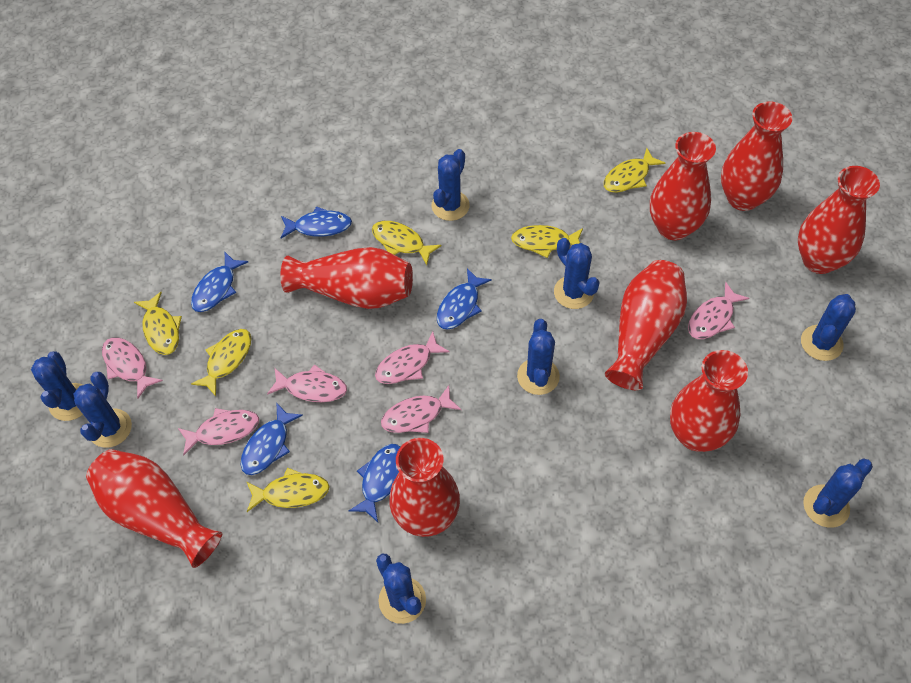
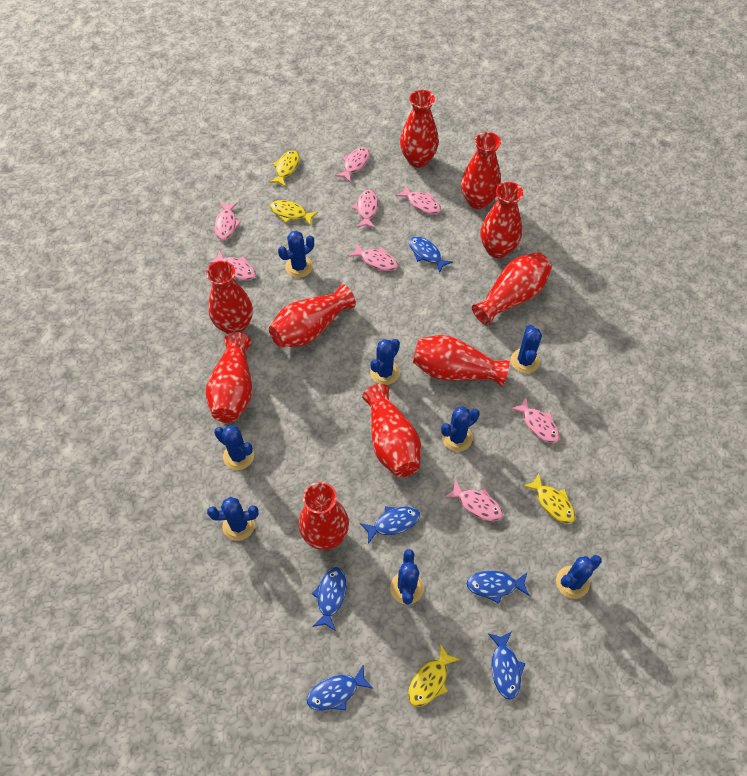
blue fish: [191,252,248,312] [241,403,303,475] [281,206,352,238] [349,444,400,522] [437,268,492,330] = 5 -> [307,664,374,711] [312,567,346,631] [360,506,420,544] [409,236,453,273] [467,571,530,604] [488,632,526,700] = 6
pink fish: [102,338,163,399] [178,408,259,456] [267,364,347,402] [375,331,450,384] [381,385,461,433] [688,282,749,339] = 6 -> [208,250,256,281] [214,202,241,240] [335,147,370,183] [348,243,398,271] [352,190,378,228] [395,184,441,214] [445,479,503,521] [510,398,560,443] = 8
red vase: [86,449,222,568] [280,247,413,309] [389,438,460,537] [605,260,687,390] [650,132,716,240] [670,350,748,452] [721,102,792,211] [798,166,880,274] = 8 -> [206,261,253,334] [206,332,252,423] [269,284,356,348] [299,482,349,550] [362,384,421,477] [400,90,439,168] [413,335,510,387] [461,132,501,209] [472,252,552,326] [480,182,523,258] = 10
yellow fish: [134,292,182,355] [191,329,251,396] [247,468,330,512] [372,221,442,265] [511,225,583,258] [604,148,665,193] = 6 -> [269,150,300,187] [270,200,318,226] [408,643,460,707] [523,474,575,524] = 4

